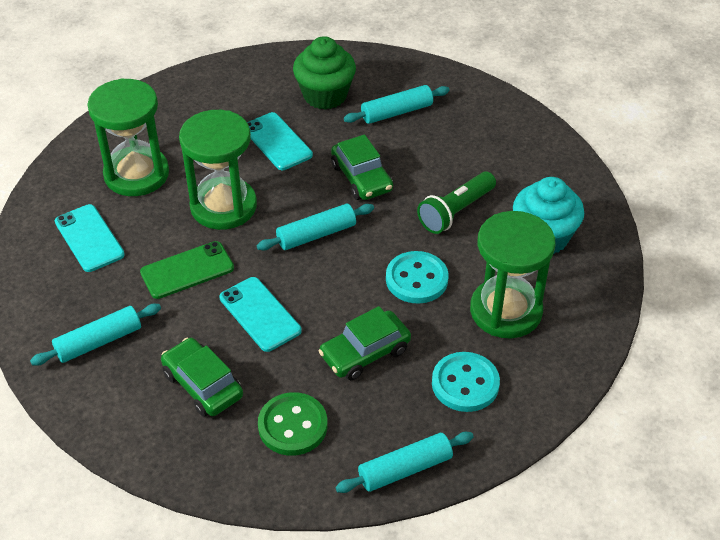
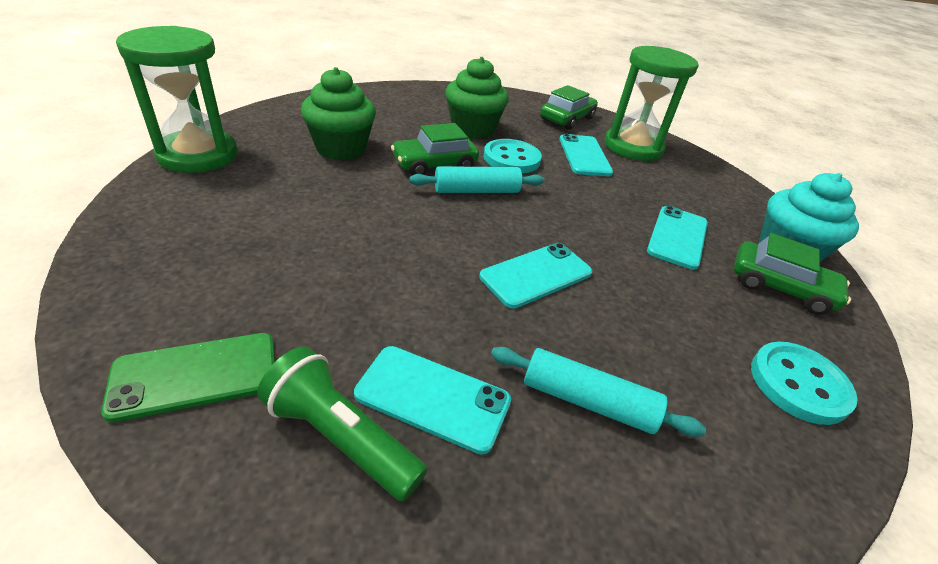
green button: [258,392,328,456] = 1 -> none = 0
green cupcake: [293,36,356,110] = 1 -> [301,67,376,160] [445,57,509,139] = 2
green hourglass: [87,78,169,196] [179,110,257,230] [470,211,555,338] = 3 -> [116,26,237,173] [605,46,698,161] = 2
turquoise phone: [55,204,125,272] [220,277,302,352] [247,112,313,170] = 3 -> [354,346,511,455] [479,243,592,309] [559,134,613,176] [647,206,708,270] = 4
turquoise rolling pin: [30,304,161,366] [257,204,374,250] [336,432,474,493] [344,85,450,124] = 4 -> [409,166,544,193] [491,347,706,437] = 2

